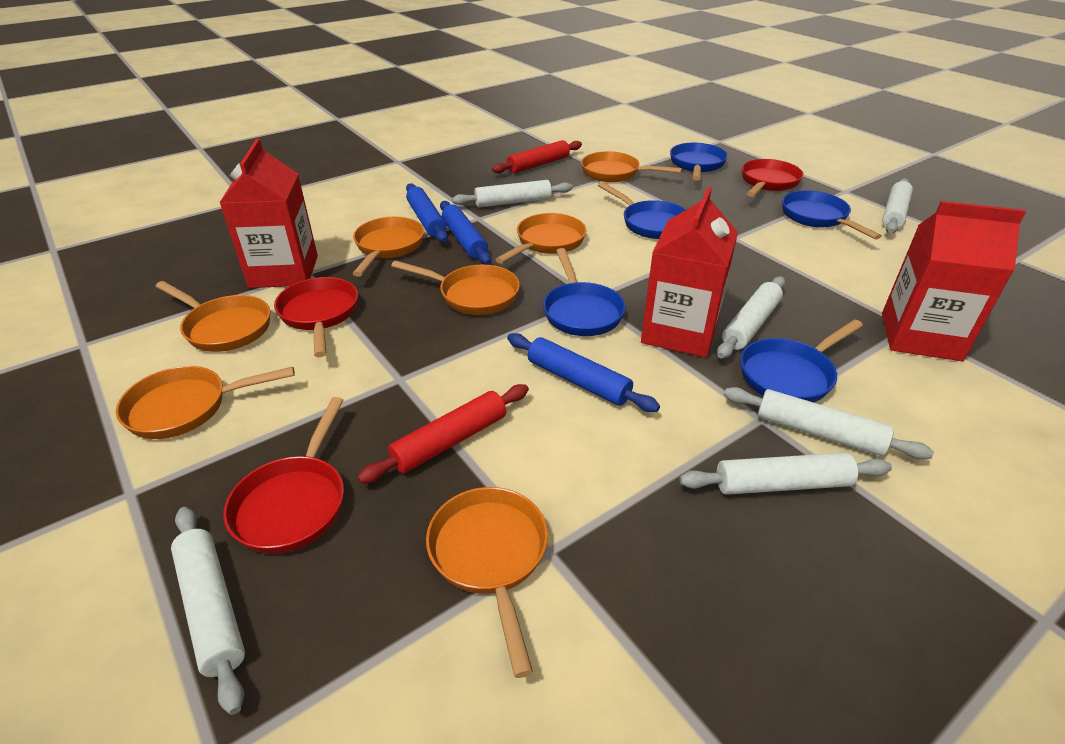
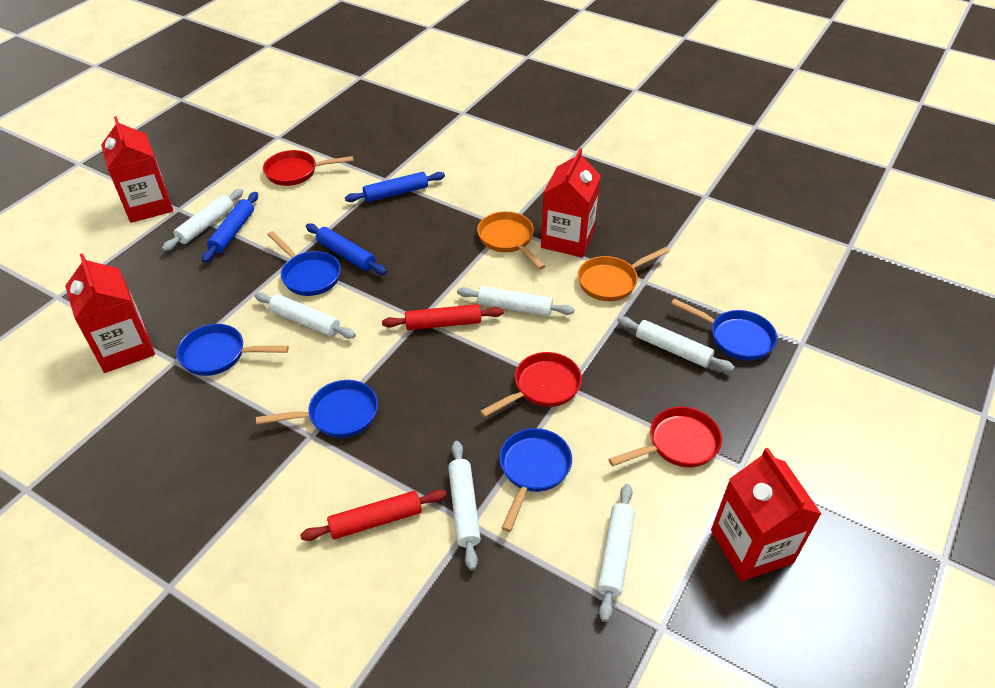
orange pan: [116,366,295,439] [155,281,270,352] [353,217,424,277] [391,261,520,315] [426,487,548,678] [495,213,586,264] [581,151,682,182] = 7 -> [477,211,545,270] [578,247,670,301] = 2
red carton: [219,139,318,288] [641,187,738,357] [882,201,1026,361] = 3 -> [65,253,155,373] [101,116,173,223] [541,148,601,257] [711,448,821,581] = 4

